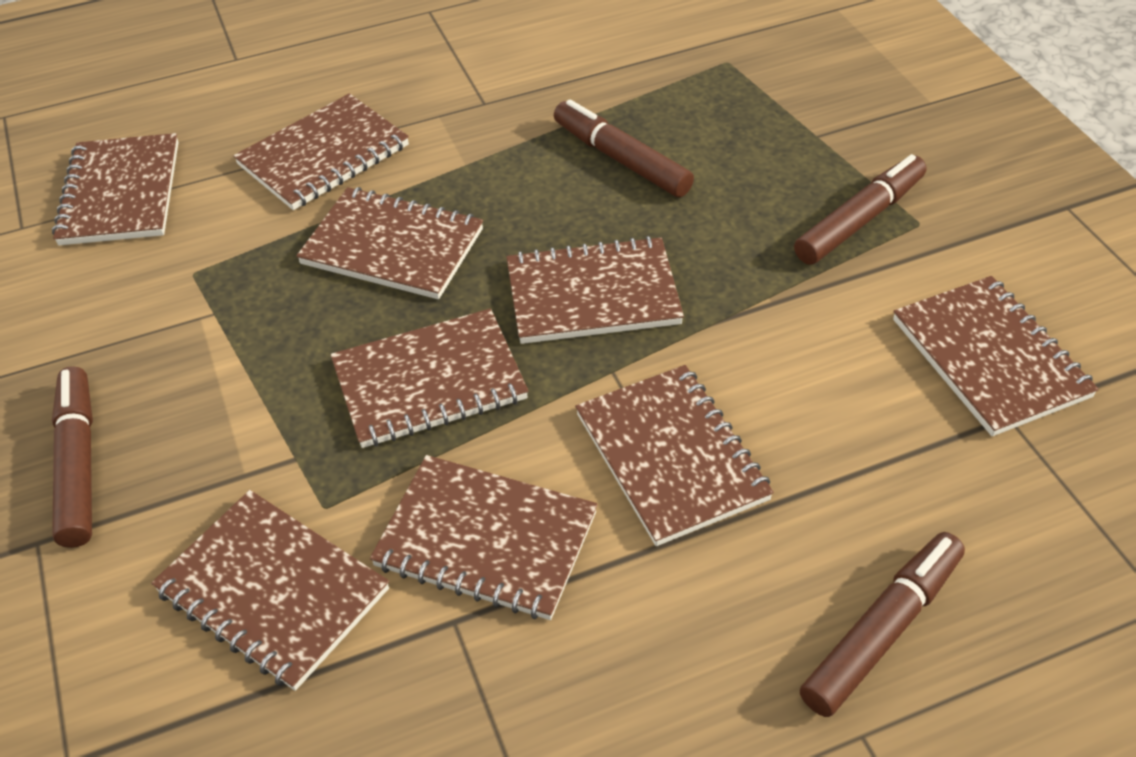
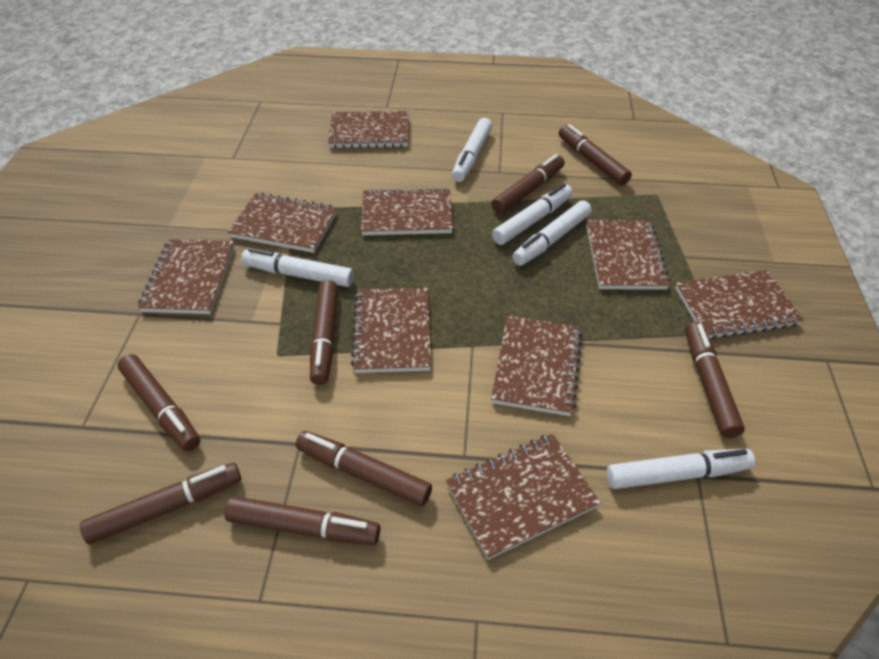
brown marker: [52,366,93,548] [554,100,694,197] [794,154,927,265] [800,532,965,717] = 4 -> [80,463,241,545] [118,354,200,452] [224,496,380,545] [295,431,432,506] [310,280,338,385] [491,154,565,214] [559,124,632,185] [685,322,745,438] = 8
white marker: none = 0 -> [241,248,354,287] [452,118,492,182] [492,183,573,245] [512,200,592,266] [607,449,755,489] = 5

